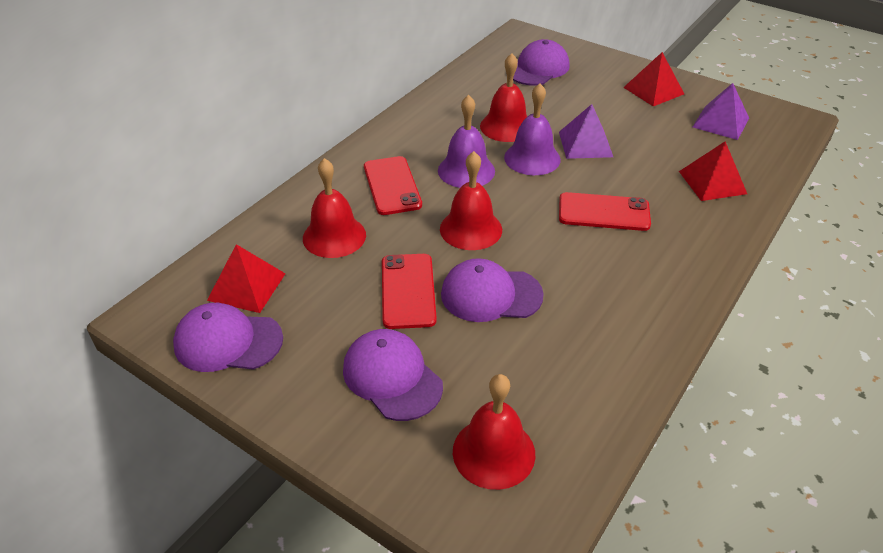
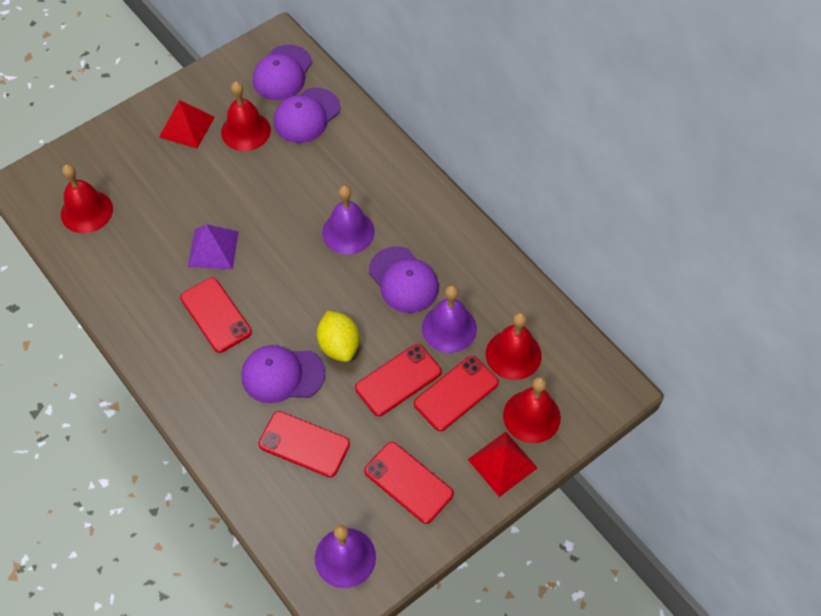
purple bell: [438,95,495,188] [504,83,561,175] = 2 -> [315,525,376,588] [322,186,375,254] [422,285,477,353] = 3
purple pyramid: [559,104,613,159] [693,83,749,140] = 2 -> [188,224,239,269] = 1
red phone: [364,156,422,215] [382,254,437,329] [559,192,651,231] = 3 -> [180,278,252,353] [258,411,350,477] [355,344,442,416] [364,442,454,524] [414,356,499,431] = 5
red pyramid: [207,244,285,313] [623,52,684,106] [679,141,747,201] = 3 -> [159,100,215,148] [467,432,537,497] = 2
yellow lemon: none = 0 -> [317,311,360,362] = 1

